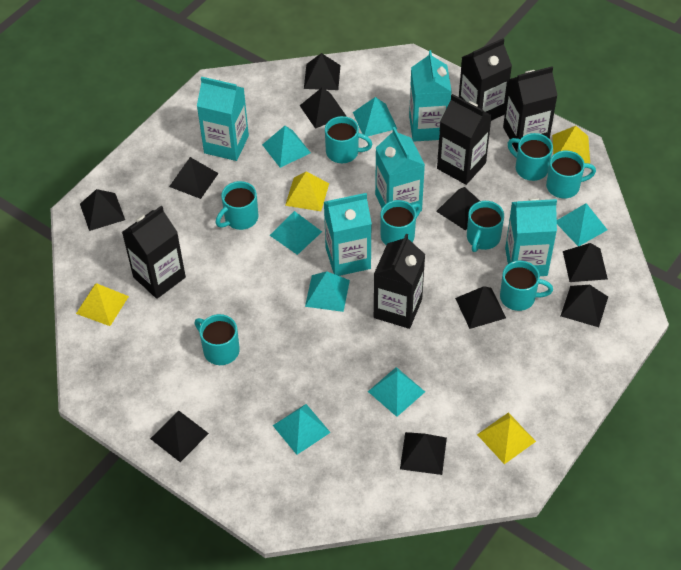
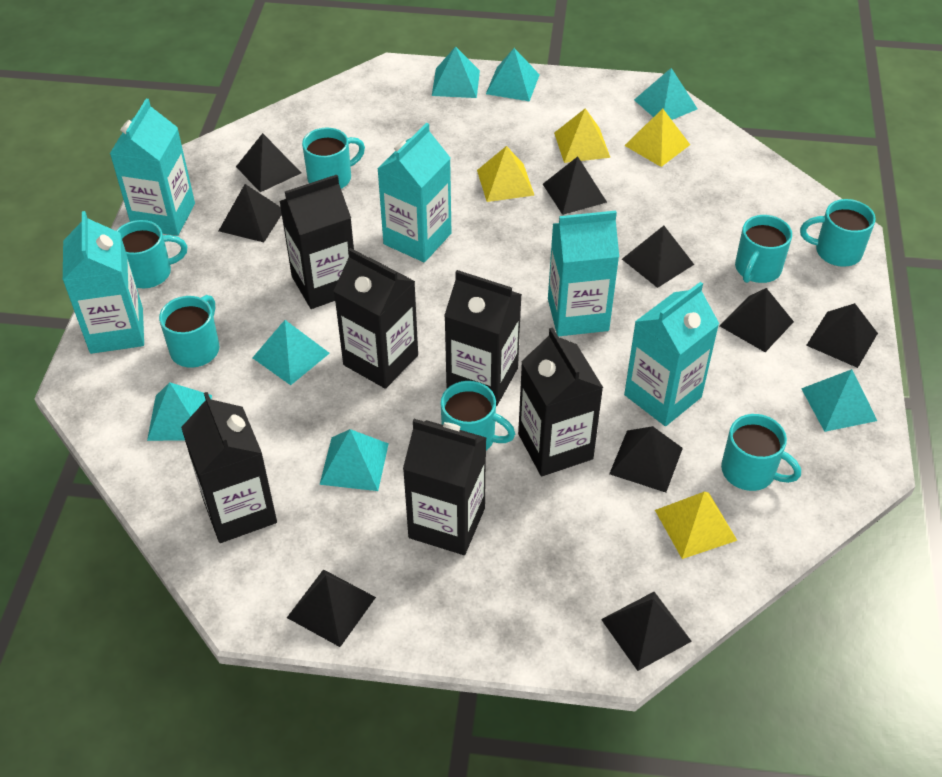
black carton: [122,206,186,299] [374,234,425,329] [437,94,492,185] [459,38,512,121] [503,66,558,152] = 5 -> [181,392,277,543] [279,175,354,309] [334,248,418,389] [403,419,487,555] [444,270,522,406] [518,327,603,476] = 6
black pyramid: [80,189,125,231] [150,411,209,462] [169,157,219,199] [300,87,346,129] [304,53,341,90] [400,432,447,475] [436,187,480,230] [455,286,506,329] [561,285,608,327] [563,243,608,282] = 10 -> [219,184,282,242] [236,133,301,192] [287,569,376,647] [543,157,607,215] [601,592,692,671] [609,426,683,492] [622,226,694,288] [720,288,794,352] [806,303,878,368] = 9
turquoise mug: [194,314,240,365] [216,181,258,230] [325,116,372,163] [381,200,421,245] [467,201,504,252] [500,261,553,311] [507,133,553,181] [546,150,596,199] = 8 -> [116,220,187,288] [159,295,219,368] [302,128,365,189] [441,381,515,450] [721,414,801,491] [735,215,792,283] [800,199,876,267] = 7

